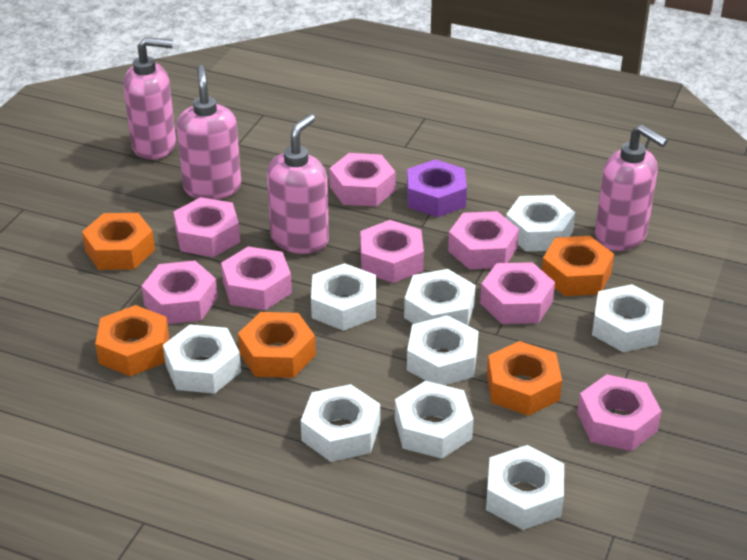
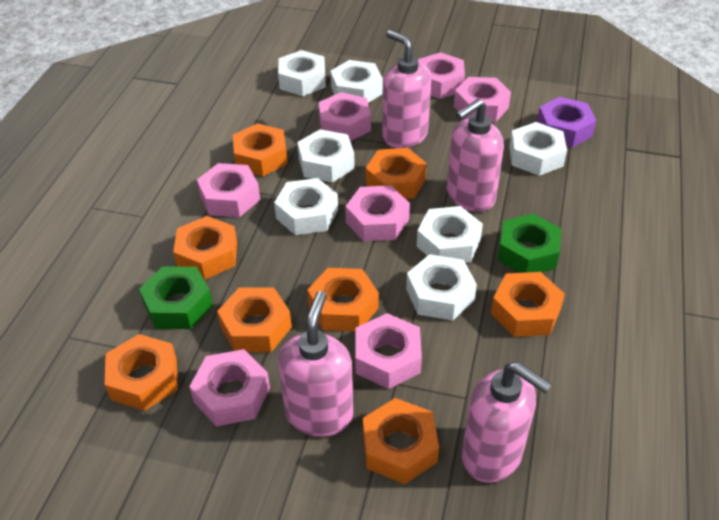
green nut: none = 0 -> [139,266,213,329] [498,214,561,273] = 2
orange nut: [82,213,155,270] [95,305,169,376] [238,312,316,378] [487,341,562,416] [542,236,614,296] = 5 -> [105,334,178,411] [173,216,237,280] [217,288,292,352] [233,123,288,176] [307,268,379,332] [363,398,439,484] [366,148,427,199] [491,272,565,337] = 8
pink nut: [141,261,218,324] [174,197,240,257] [221,246,292,310] [329,153,396,207] [360,220,424,283] [448,211,519,269] [480,262,555,324] [577,374,662,451] = 8 -> [189,349,270,426] [197,163,260,217] [318,92,371,141] [345,185,410,241] [355,313,422,389] [418,52,465,99] [454,77,511,122] = 7
white nut: [163,325,241,394] [301,384,380,462] [311,263,376,331] [395,381,474,459] [404,269,476,326] [407,315,479,385] [486,445,564,530] [506,195,575,251] [592,284,664,352] = 9 -> [274,178,338,235] [278,50,326,96] [297,129,355,183] [330,60,383,103] [406,254,477,321] [417,206,483,263] [509,122,567,176] = 7

